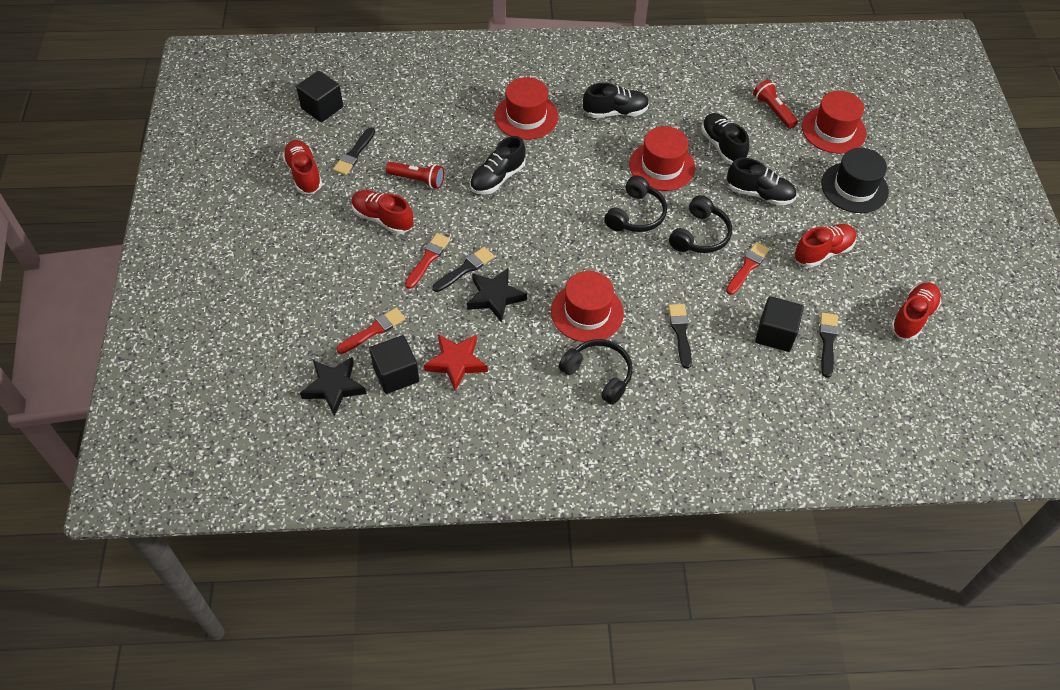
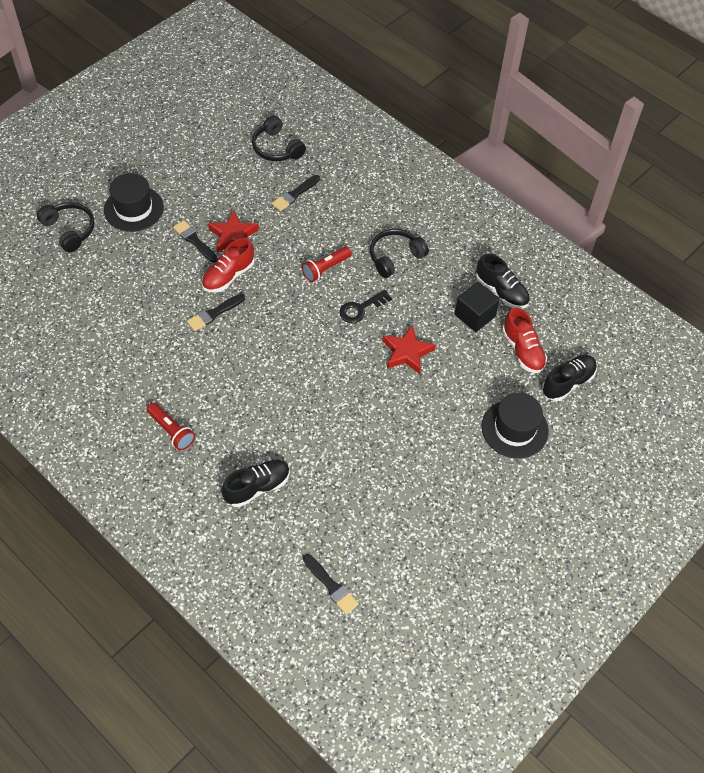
black cube: [296,71,343,122] [369,335,419,394] [755,296,804,352] = 3 -> [455,282,500,332] = 1
black hat: [821,148,889,213] = 1 -> [104,173,164,232] [482,393,549,458] = 2
black key: none = 0 -> [339,290,392,323] = 1
black shoe: [470,136,526,194] [583,83,649,118] [701,113,749,164] [727,158,796,206] = 4 -> [221,460,290,507] [476,254,530,309] [542,355,597,401] = 3
black star: [300,357,366,416] [467,268,527,323] = 2 -> none = 0
red brush: [336,308,405,354] [405,233,450,289] [726,242,770,295] = 3 -> none = 0
red hat: [495,77,558,140] [551,271,624,342] [629,126,695,191] [802,91,867,154] = 4 -> none = 0
red shoe: [282,140,322,194] [352,190,413,234] [794,224,857,268] [891,283,941,340] = 4 -> [202,238,255,293] [502,307,547,373] = 2
red star: [424,334,488,391] = 1 -> [208,210,259,253] [382,324,436,374] = 2

